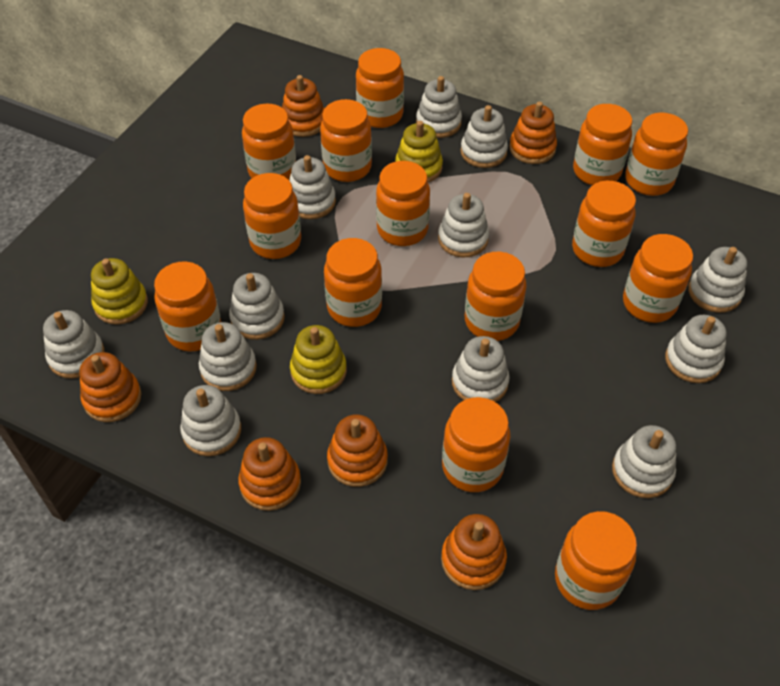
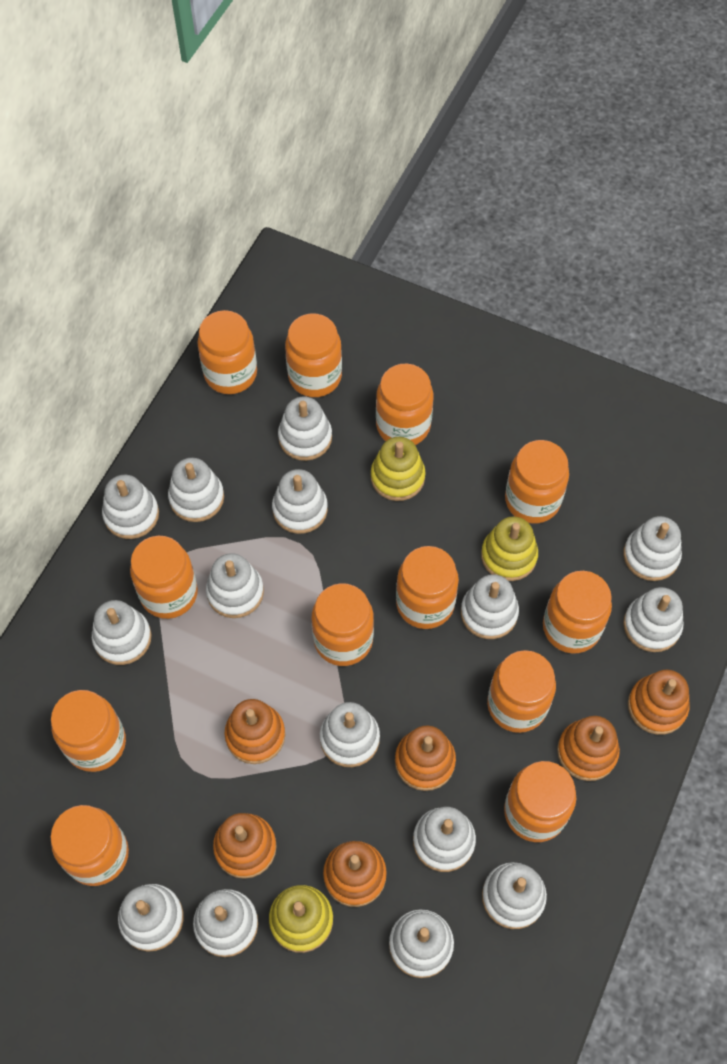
orange jar: [154,261,221,352] [242,103,296,180] [243,173,301,259] [320,99,372,182] [324,238,382,327] [356,48,404,128] [376,161,430,246] [442,397,510,492] [465,252,527,341] [555,511,637,610] [572,181,636,267] [573,104,632,185] [623,234,693,323] [625,112,688,196] = 14 -> [51,690,126,772] [51,805,129,886] [130,536,198,619] [198,310,257,394] [285,314,342,397] [312,583,374,666] [376,364,433,445] [396,546,459,629] [487,650,556,733] [504,761,576,842] [505,440,569,523] [543,571,612,653] = 12
white stacking toy: [43,310,105,379] [180,385,241,456] [199,322,257,391] [229,273,285,340] [290,155,336,219] [416,76,462,138] [438,193,489,257] [452,336,510,402] [461,105,508,168] [612,425,676,498] [665,315,727,383] [688,247,747,313] = 12 -> [92,600,152,665] [102,475,159,539] [118,884,184,952] [168,458,224,522] [193,889,258,957] [206,553,264,618] [272,469,328,534] [278,397,332,461] [320,702,380,767] [389,909,454,978] [413,807,476,872] [461,574,519,639] [482,862,547,929] [623,516,682,581] [623,587,684,652] = 15

